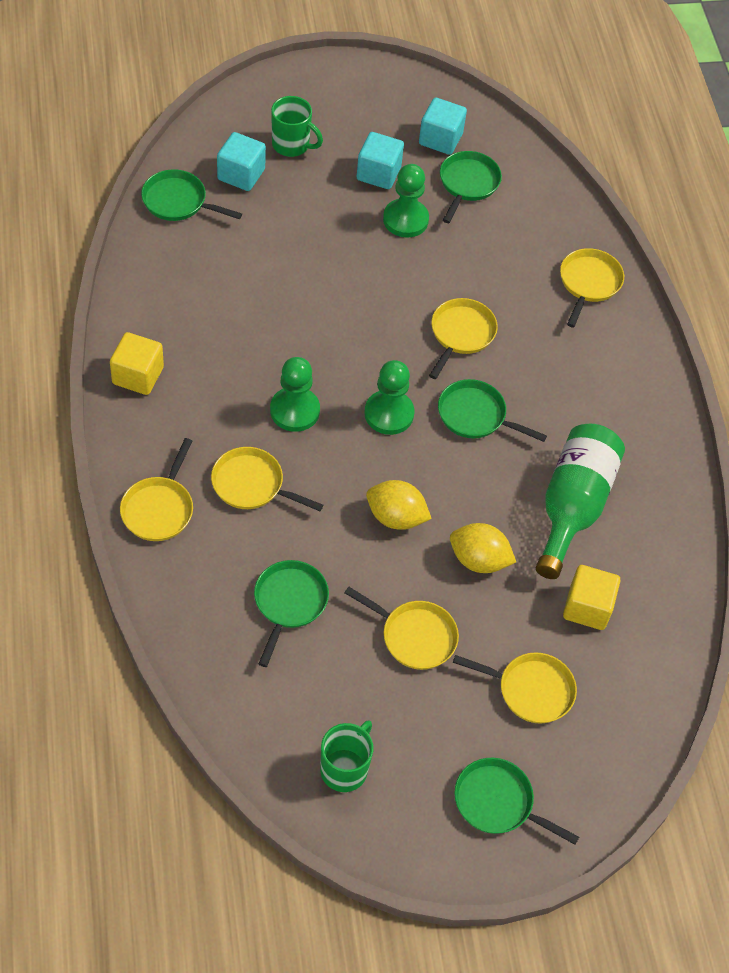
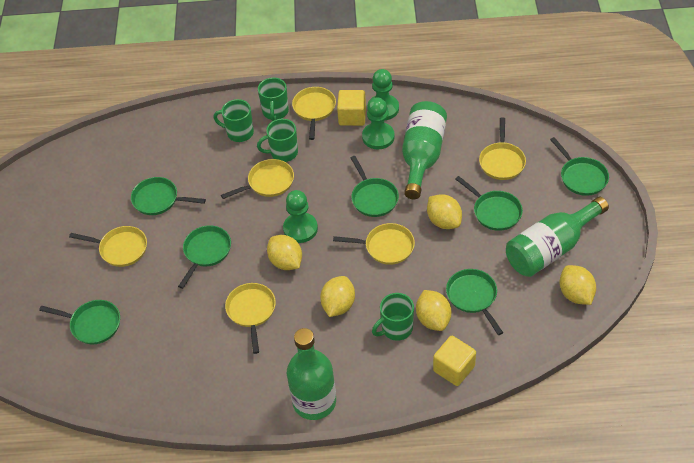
green bottle: [536,424,625,579] = 1 -> [287,328,336,420] [402,101,447,199] [506,197,609,277] = 3
green mug: [271,96,323,157] [320,720,373,792] = 2 -> [213,99,254,142] [257,119,298,162] [258,78,289,121] [372,293,414,341] = 4
green pan: [141,169,242,221] [254,560,329,667] [438,379,547,442] [440,151,502,223] [454,758,579,845] = 5 -> [39,300,120,344] [131,177,206,215] [178,225,231,289] [351,156,399,217] [446,269,503,335] [455,176,523,231] [550,137,609,196] = 7
turquoise cube: [217,132,266,191] [357,132,404,189] [419,97,467,155] = 3 -> none = 0
yellow lemon: [366,480,432,530] [450,523,516,573] = 2 -> [267,235,302,270] [320,276,355,317] [416,290,451,331] [427,194,462,229] [559,265,596,305] = 5

